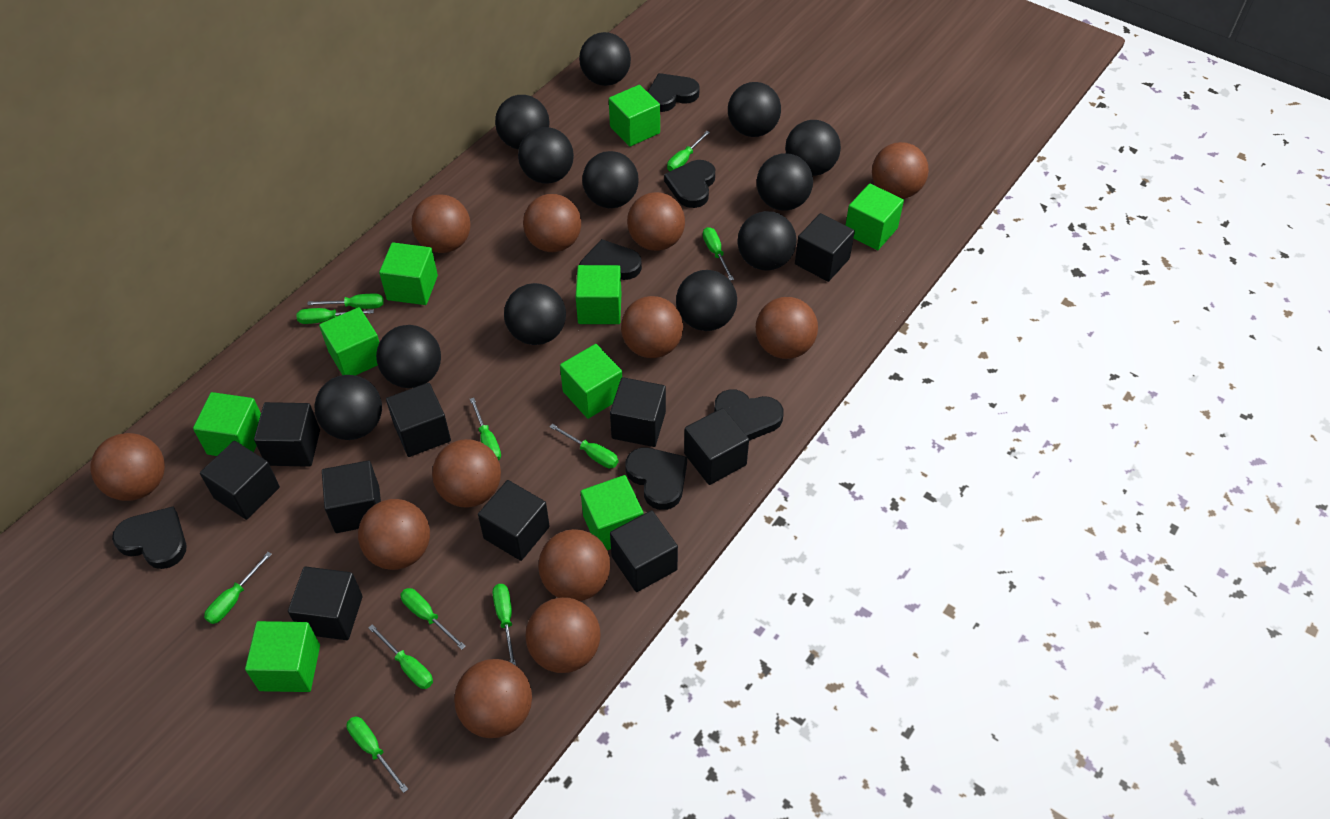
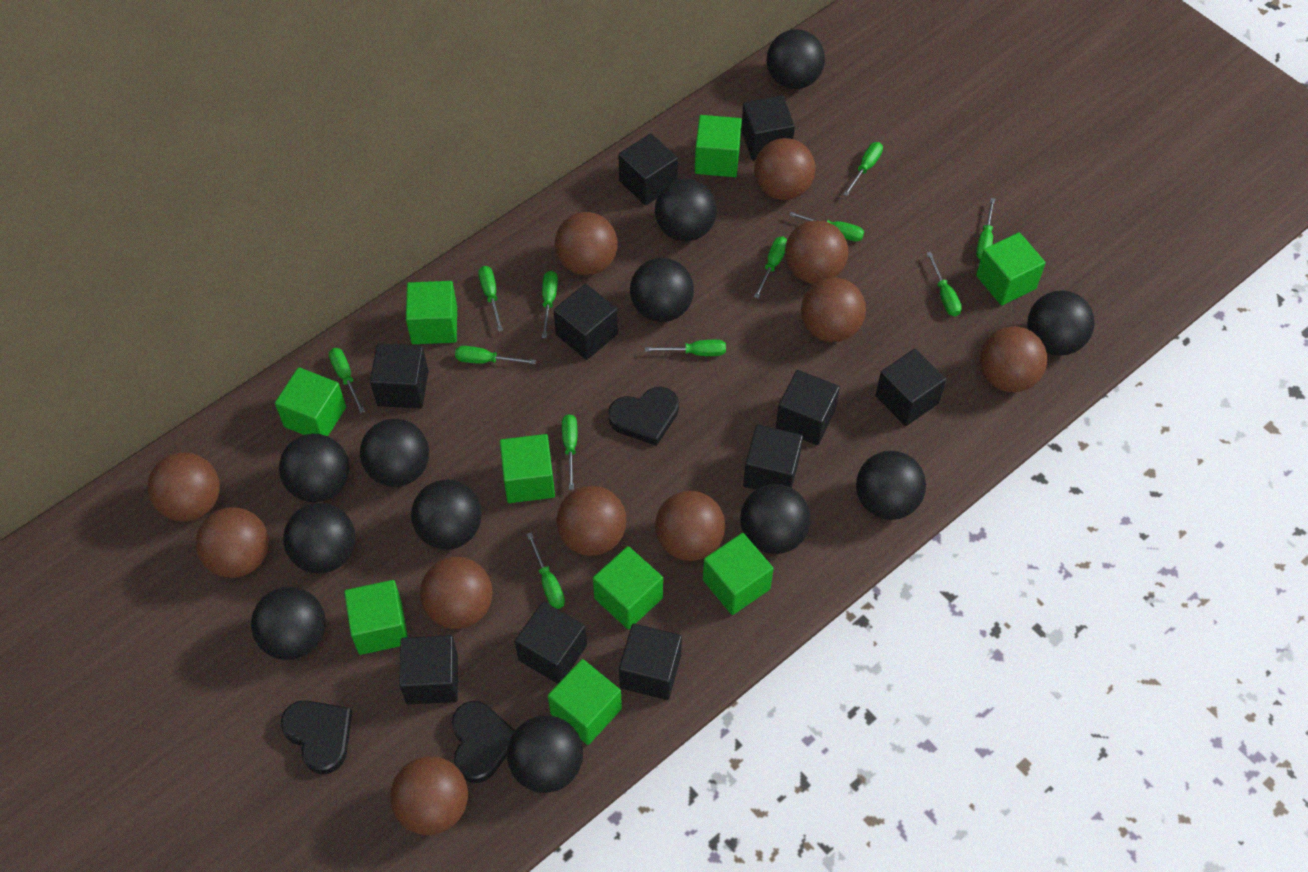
black heart: [112,507,186,569] [579,239,642,280] [625,448,687,510] [647,73,700,112] [664,160,715,208] [714,389,784,441] = 6 -> [281,700,352,774] [452,701,515,783] [608,387,679,446] = 3
brown ball: [90,433,165,501] [358,499,430,570] [411,194,471,253] [432,439,501,508] [454,659,532,738] [523,194,581,252] [526,597,600,673] [538,529,610,601] [621,296,683,358] [627,192,685,251] [756,297,818,359] [872,142,929,199] = 12 -> [147,452,220,522] [196,507,269,578] [390,756,468,835] [420,557,493,629] [555,212,618,275] [556,486,627,556] [655,491,725,561] [754,138,815,200] [785,220,848,284] [801,277,866,342] [980,326,1047,392] = 11
green screwdriver: [204,552,272,624] [296,308,374,324] [307,294,384,309] [347,716,408,793] [368,624,433,689] [400,588,466,650] [470,398,501,460] [493,584,516,665] [549,424,618,468] [667,131,710,171] [703,227,734,281] = 11 -> [329,348,365,414] [455,346,536,364] [478,266,503,331] [527,532,565,609] [542,271,558,338] [562,414,577,490] [645,340,726,356] [754,237,787,298] [789,212,864,242] [843,142,883,196] [927,252,962,316] [976,198,995,260] = 12

